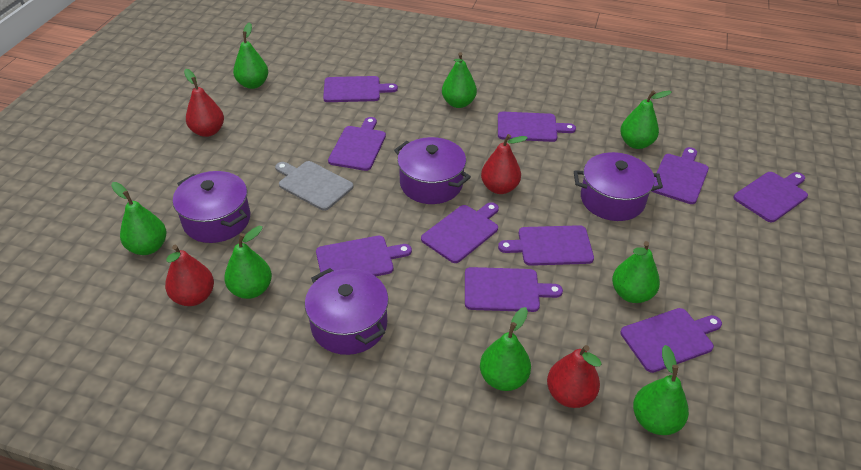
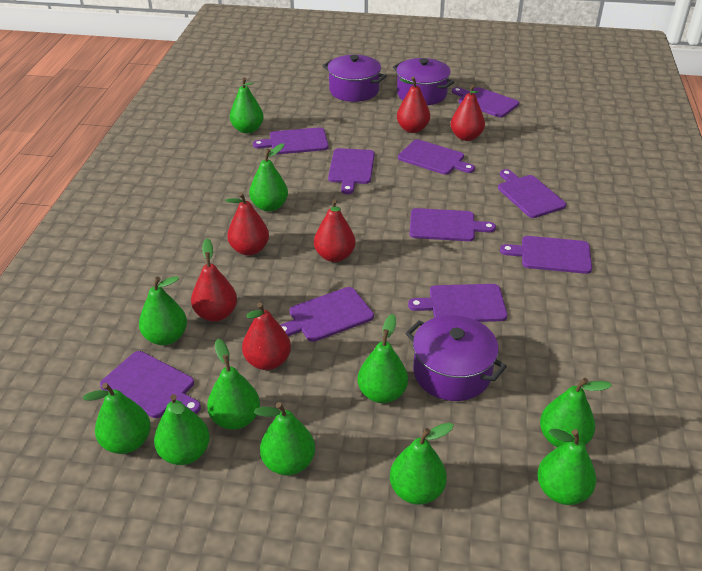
green pear: [111,182,166,255] [224,226,272,299] [233,22,268,89] [442,52,477,108] [480,307,531,391] [612,241,660,303] [620,90,672,149] [633,345,689,435] = 8 -> [83,383,151,454] [139,276,187,345] [154,394,210,465] [207,339,260,430] [230,77,264,134] [249,143,288,212] [254,402,315,475] [358,314,408,403] [390,423,454,505] [537,429,596,505] [540,378,612,447] = 11
grey cutting board: [275,161,354,211] = 1 -> none = 0
purple pot: [173,171,250,243] [305,268,389,355] [394,137,471,204] [574,152,663,221] = 4 -> [323,55,387,102] [393,58,455,105] [405,315,507,401] = 3
red pear: [165,245,214,306] [184,69,224,137] [481,134,528,194] [547,345,602,408] = 4 -> [191,239,237,322] [225,192,269,255] [242,303,291,370] [314,199,355,262] [397,76,430,133] [451,85,485,141] = 6

